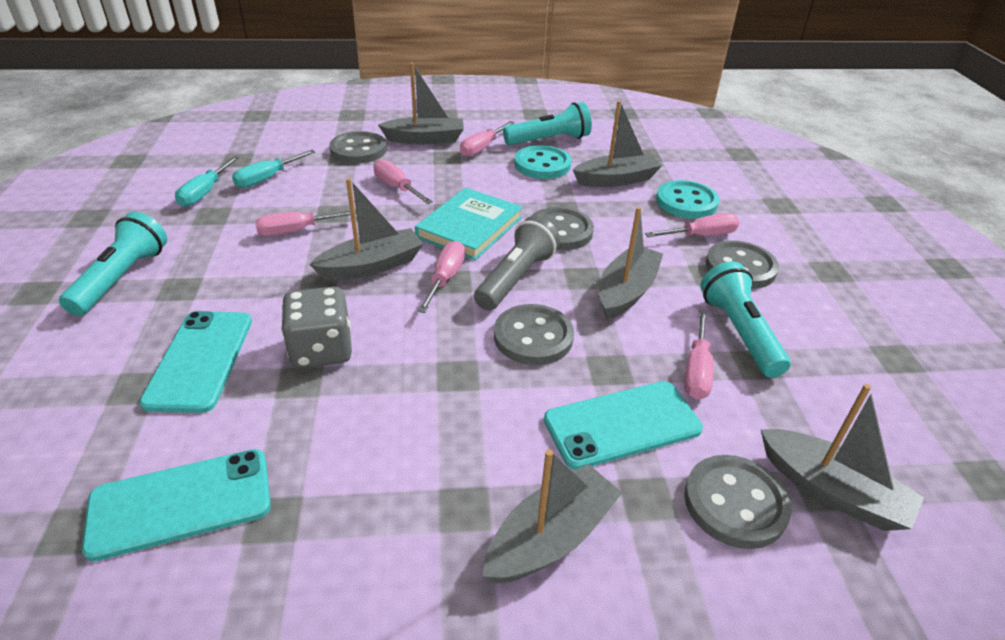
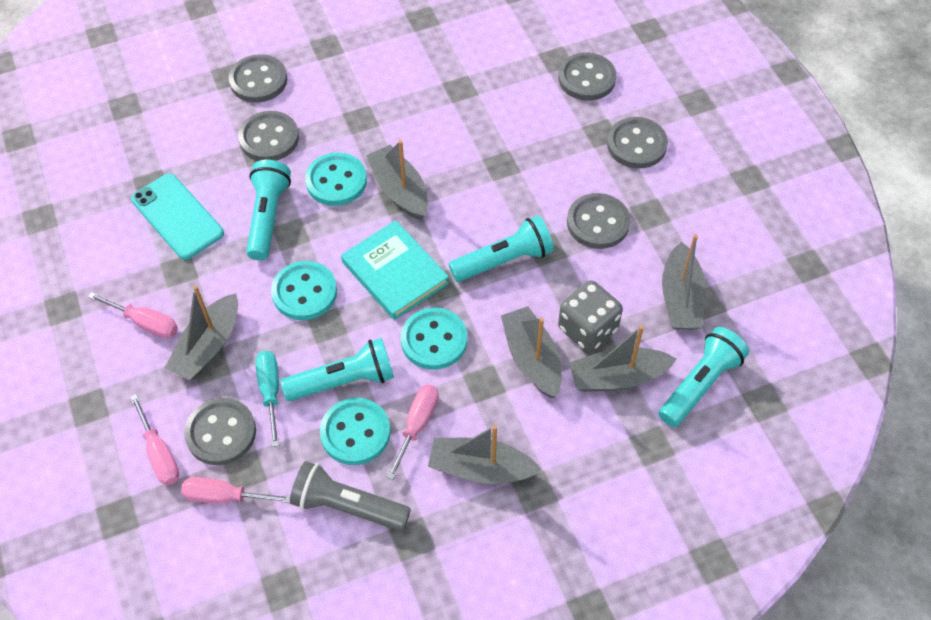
grey button: [329,131,387,164] [494,304,574,365] [531,207,594,250] [684,455,791,549] [705,241,779,289] = 5 -> [184,398,256,465] [229,54,287,103] [238,111,299,161] [558,52,617,101] [567,193,630,249] [607,117,668,168] = 6
pink screwdriver: [255,210,356,236] [373,159,433,204] [418,241,465,313] [460,121,515,157] [645,213,739,237] [684,310,714,399] = 6 -> [88,292,178,338] [130,394,179,485] [181,477,290,504] [387,385,439,480] = 4
turquoise button: [514,145,571,179] [656,180,719,219] = 2 -> [271,261,337,320] [305,152,367,206] [320,398,390,465] [401,308,467,370] = 4
turquoise flashlight: [59,212,167,316] [503,102,592,145] [700,262,791,378] = 3 -> [246,160,291,260] [280,338,394,401] [449,215,554,282] [659,327,749,427] = 4
turquoise phone: [82,449,271,561] [139,311,252,413] [544,381,703,470] = 3 -> [131,173,224,260] = 1
turquoise screwdriver: [175,156,239,207] [232,150,315,188] = 2 -> [255,351,279,447] = 1

